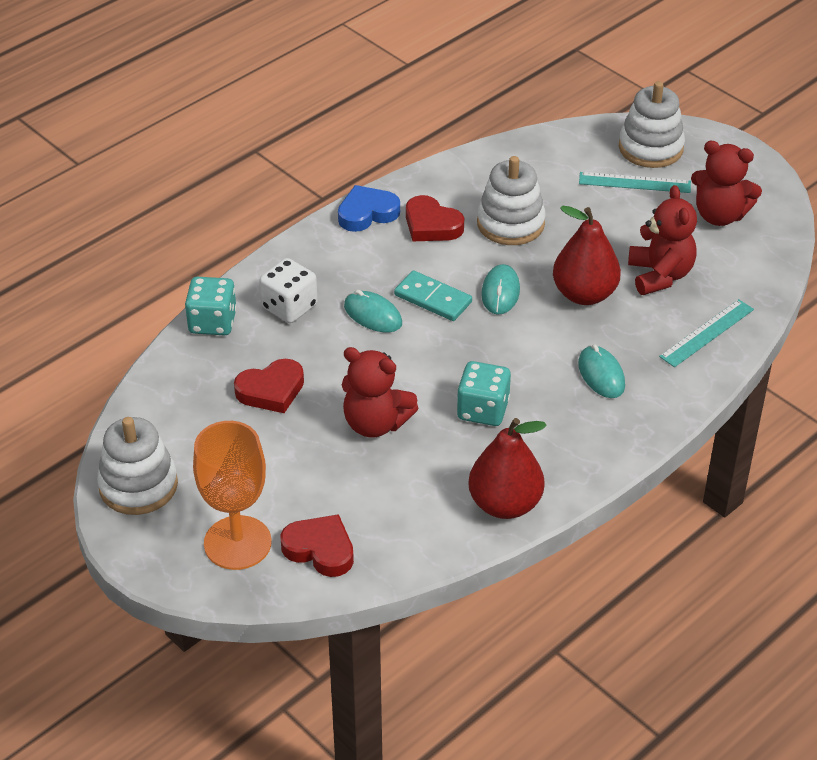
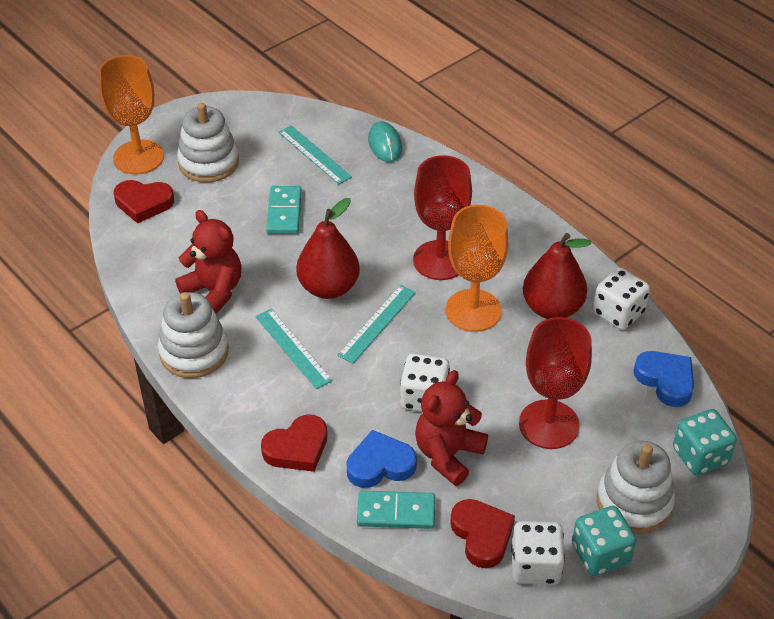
blue heart: [338,185,400,232] = 1 -> [347,430,417,488] [634,351,694,407] = 2
orange goblet: [193,421,272,570] = 1 -> [99,55,164,175] [446,205,508,332] = 2
red goblet: none = 0 -> [413,155,472,280] [519,317,592,449] = 2
red teddy bear: [342,347,418,438] [628,185,697,295] [691,141,762,226] = 3 -> [175,210,241,314] [415,370,488,486] = 2
turquoise domino: [394,270,472,321] = 1 -> [266,186,302,234] [357,490,435,529] = 2
turquoise mouse: [344,290,402,332] [481,264,520,314] [578,344,625,398] = 3 -> [368,121,402,162] = 1
turquoise ruler: [579,172,691,193] [659,299,754,367] = 2 -> [256,309,333,389] [278,125,352,184] [337,285,416,363] = 3
white dice: [259,258,318,323] = 1 -> [400,354,450,412] [511,521,565,585] [593,268,650,330] = 3

